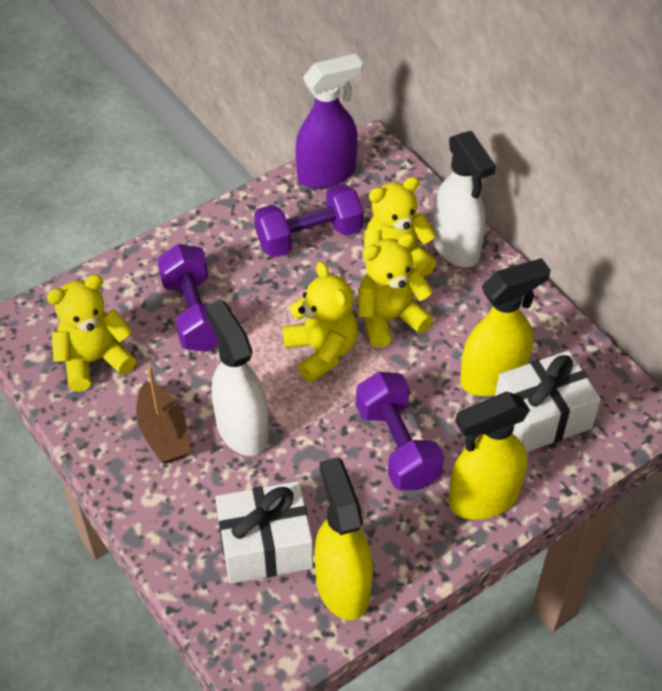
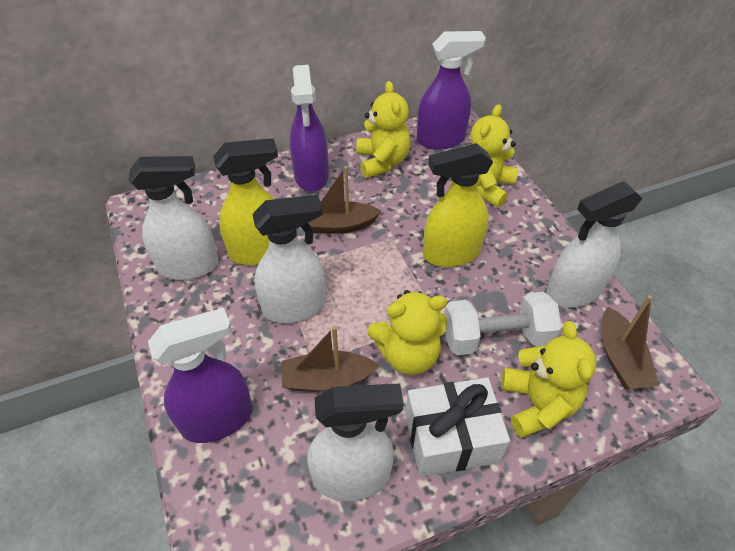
brown boat: [136,365,191,464] = 1 -> [282,326,379,392] [309,166,381,234] [601,295,659,389] = 3
purple dumbbell: [157,244,219,352] [254,184,364,257] [356,372,444,490] = 3 -> none = 0
purple spray bottle: [295,54,363,189] = 1 -> [148,308,253,443] [290,65,329,192] [417,31,486,150] = 3
white dumbbell: none = 0 -> [444,292,562,355] = 1
white gift: [215,481,313,584] [495,350,601,452] = 2 -> [405,377,510,477] = 1
white spray bottle: [205,300,269,456] [432,131,496,267] = 2 -> [129,156,219,280] [252,195,326,323] [307,384,404,501] [546,181,642,308] = 4
yellow spray bottle: [314,457,373,620] [449,392,530,520] [460,258,551,396] = 3 -> [213,138,278,265] [423,143,493,267] = 2

